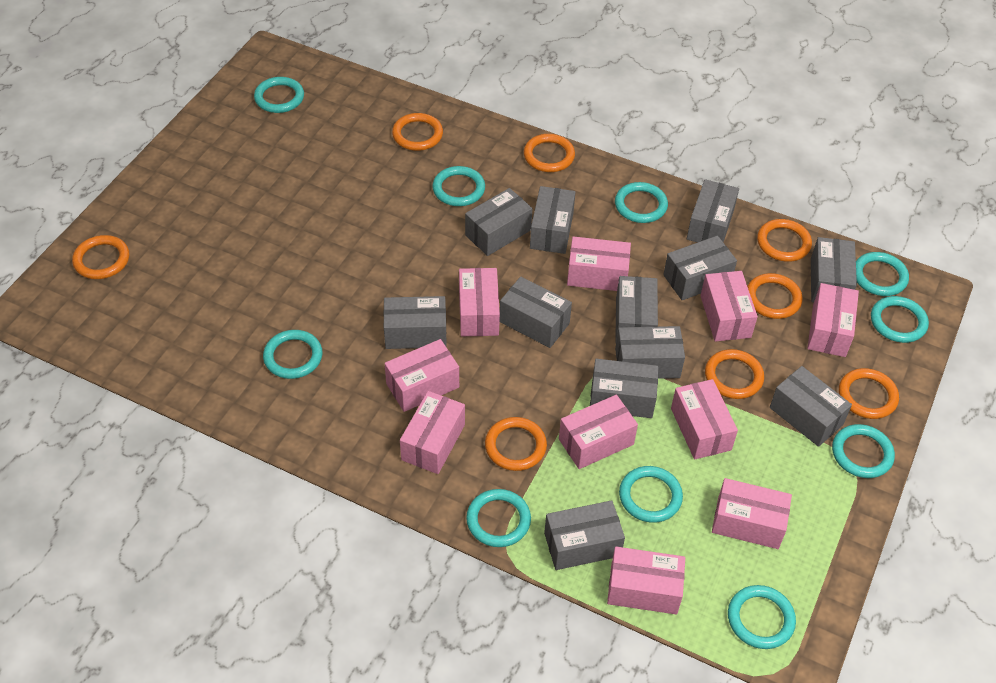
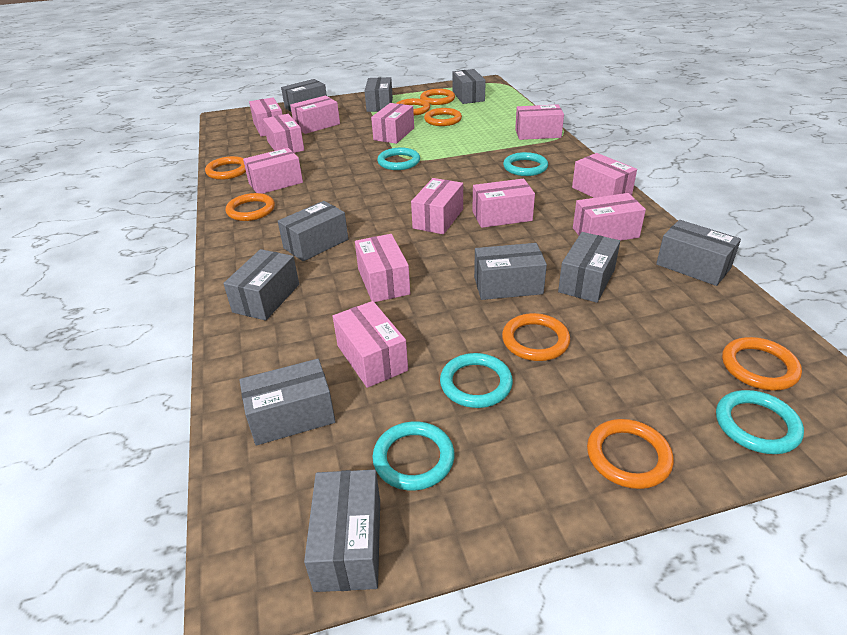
grey box: [383,296,447,349] [465,188,532,256] [499,277,572,348] [530,186,575,254] [544,500,625,570] [590,359,659,418] [615,276,658,343] [615,326,685,379] [663,236,737,300] [687,179,739,243] [770,366,852,447] [811,237,857,302] = 12 -> [223,249,299,321] [240,359,336,446] [278,201,348,261] [281,79,327,112] [304,470,380,592] [364,77,393,112] [452,69,486,104] [474,243,547,300] [558,232,620,303] [656,220,741,286] = 10
pink box: [385,339,459,412] [400,391,465,474] [459,268,500,336] [559,395,638,469] [567,236,631,291] [607,547,685,614] [671,379,738,459] [700,271,758,342] [712,478,792,549] [807,283,859,357] = 10 -> [243,148,303,194] [249,97,283,137] [263,114,304,153] [290,95,340,134] [333,301,408,388] [355,234,410,302] [371,103,414,144] [411,178,463,234] [472,178,535,228] [515,104,564,140] [572,153,637,198] [573,193,646,241] = 12
turquoise ring: [254,77,304,113] [263,330,323,379] [432,166,485,206] [466,489,531,547] [615,182,668,223] [619,466,683,523] [728,585,796,649] [832,424,895,478] [856,252,909,296] [871,296,929,343] = 10 -> [372,421,454,491] [377,147,420,170] [440,353,513,408] [503,152,548,176] [716,390,804,454] = 5

